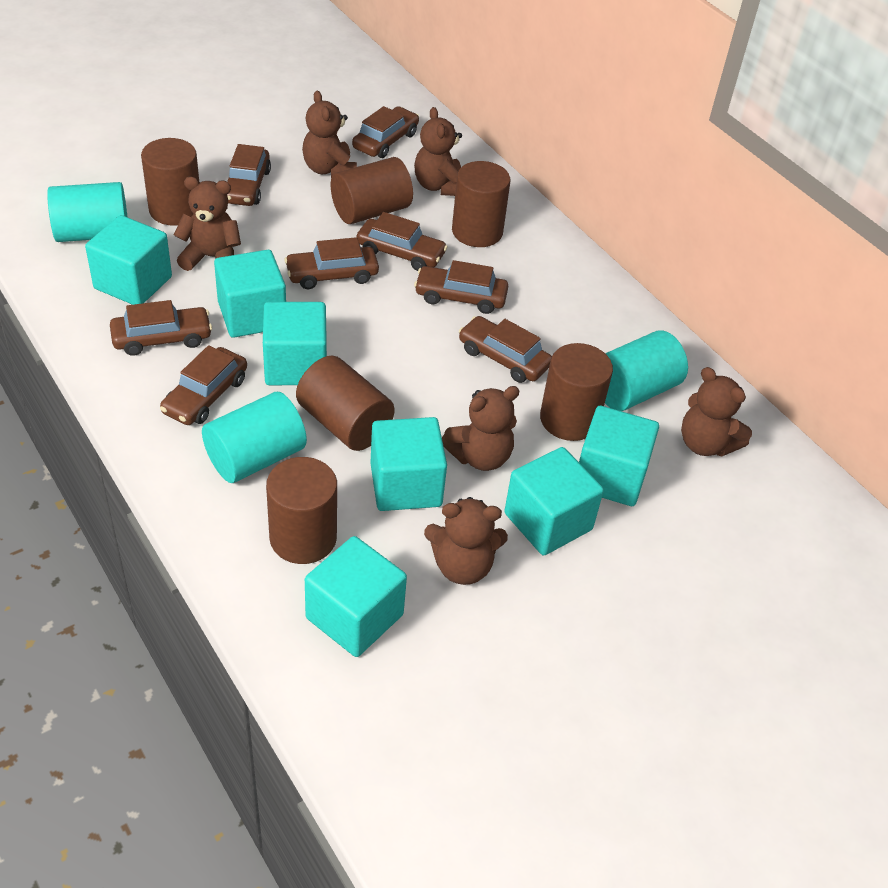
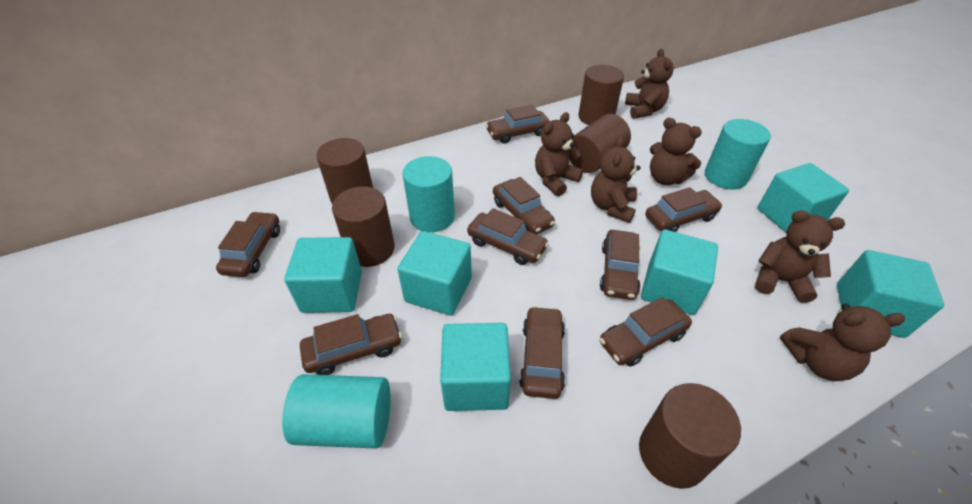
brown car: [110,300,212,356] [160,345,247,425] [227,144,271,206] [284,237,379,289] [352,106,419,158] [356,212,448,271] [414,260,508,314] [459,316,552,383] = 8 -> [216,211,280,277] [300,314,402,375] [467,208,549,265] [485,104,550,144] [493,177,555,234] [519,306,565,399] [600,230,640,300] [600,297,692,367] [645,187,722,232] = 9
brown cylinder: [141,138,199,226] [266,457,337,564] [296,356,395,451] [331,157,413,224] [452,161,510,247] [540,343,613,441] = 6 -> [316,138,373,204] [332,186,395,267] [569,114,631,173] [578,65,624,125] [639,383,741,489] = 5
turquoise cube: [85,215,172,305] [214,250,286,338] [263,302,327,385] [305,536,407,657] [370,417,447,511] [504,447,604,555] [579,406,659,506] = 7 -> [284,237,362,313] [398,231,472,316] [440,323,511,411] [641,229,718,315] [757,163,849,233] [837,250,944,338] = 6

